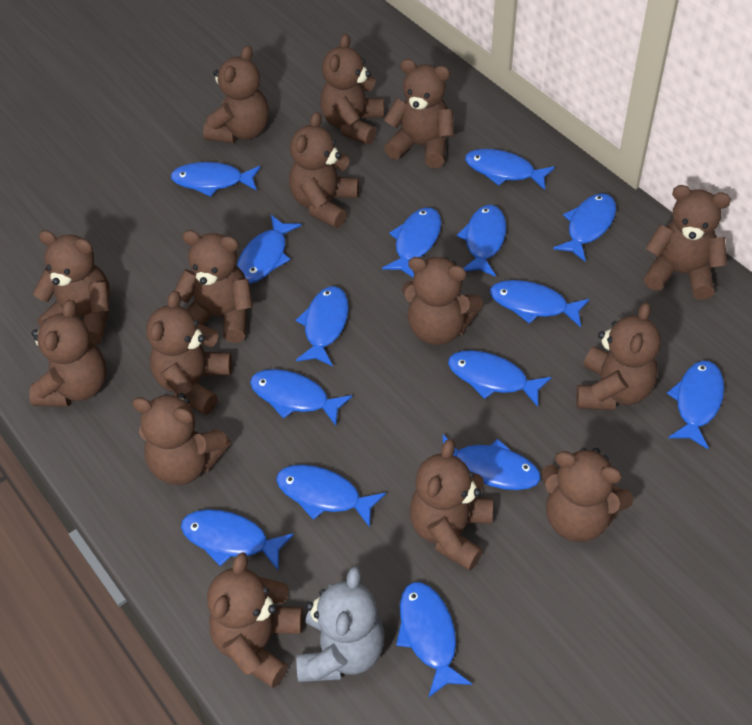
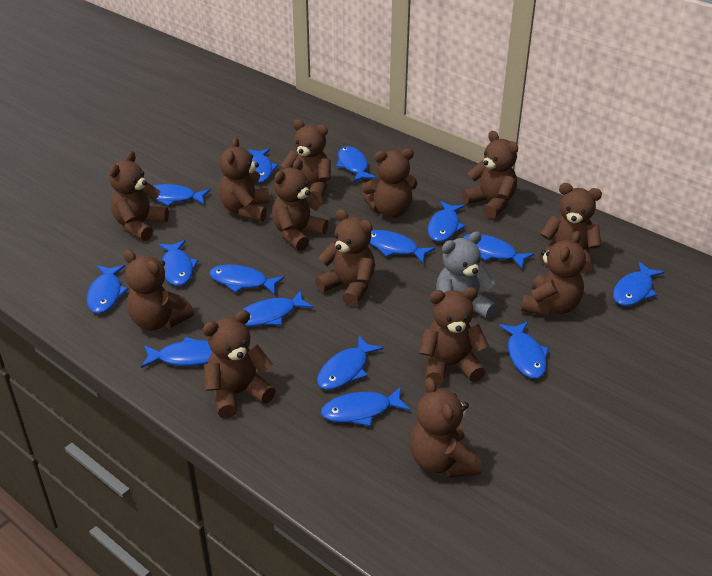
brown teddy bear: [29,300,106,407] [33,230,110,345] [132,393,231,485] [146,291,232,415] [175,230,253,343] [203,45,269,143] [207,552,303,688] [289,112,359,228] [320,34,384,145] [384,59,454,168] [402,257,483,345] [409,439,493,571] [541,448,633,542] [576,302,661,410] [644,185,731,300] = 15 -> [109,151,169,241] [123,250,194,331] [203,310,276,419] [219,137,270,222] [272,159,328,251] [280,119,331,200] [315,209,375,307] [362,148,417,218] [410,377,482,478] [419,287,489,386] [462,131,518,219] [521,231,586,316] [539,183,602,274] = 13

